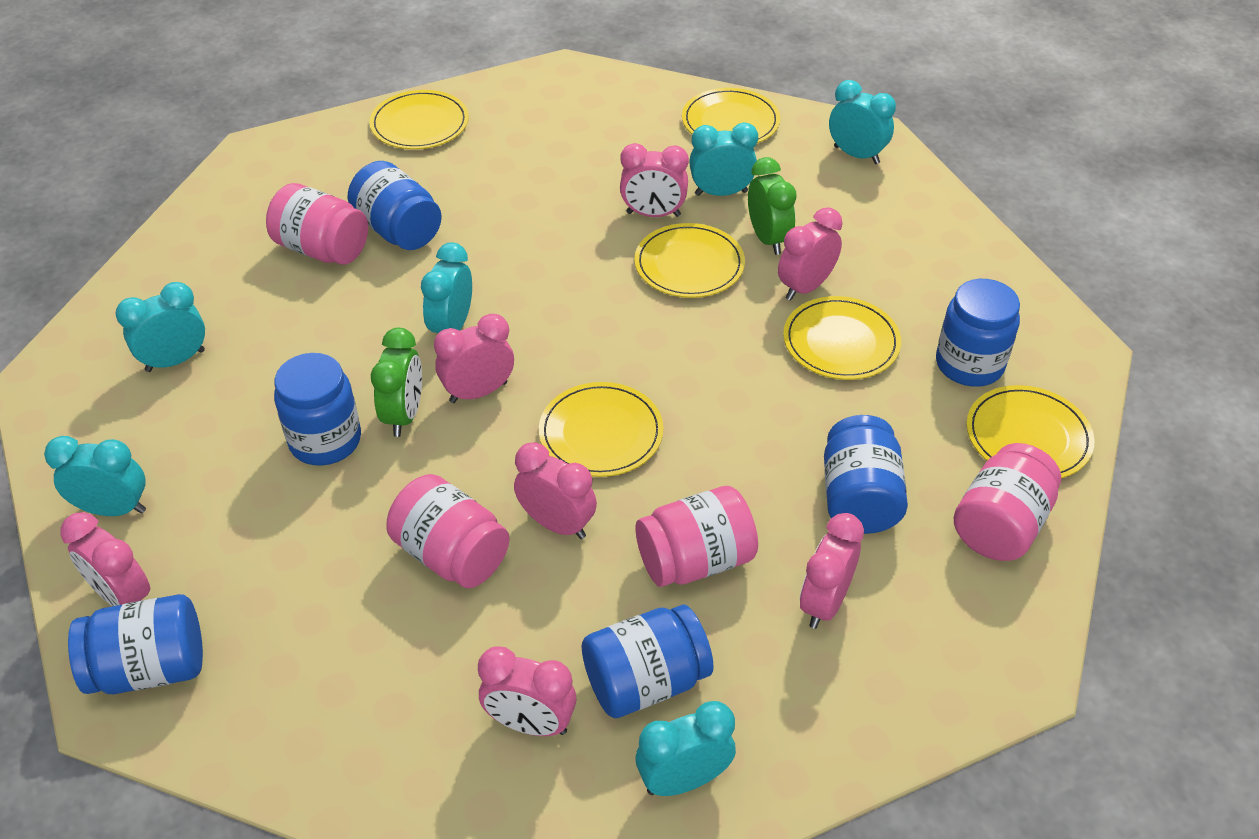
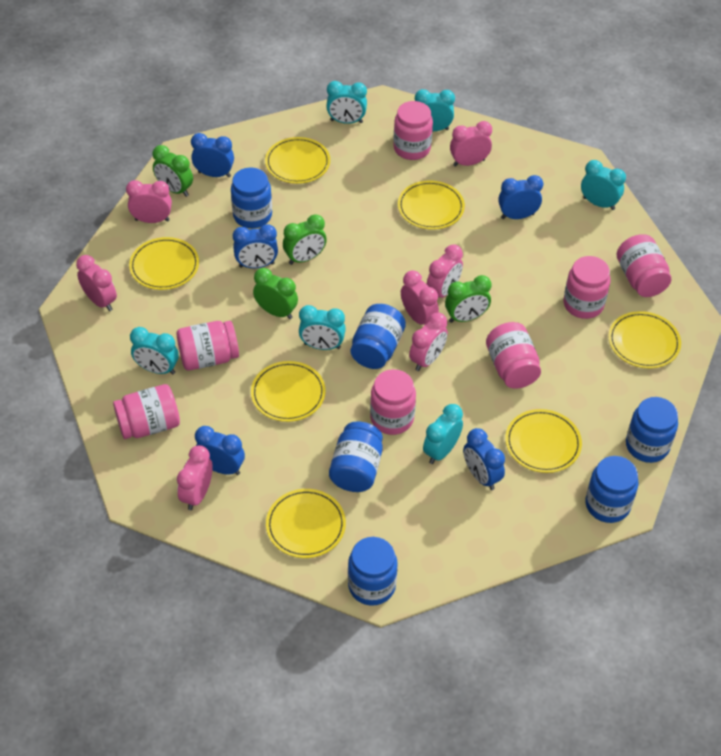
blue clock: none = 0 -> [191,133,234,177] [195,426,245,475] [233,224,278,268] [463,428,505,490] [498,175,543,219] = 5
green clock: [371,328,422,437] [748,157,797,255] = 2 -> [152,145,193,197] [253,268,298,319] [283,214,327,265] [445,275,491,323] = 4
pink jar: [266,183,368,265] [386,474,509,588] [636,486,758,587] [954,443,1061,561] = 4 -> [113,384,180,439] [177,321,239,371] [370,369,416,435] [393,101,433,160] [486,322,541,389] [564,256,610,319] [616,234,671,297] = 7
yellow plate: [369,90,469,149] [539,382,663,477] [634,223,745,298] [682,88,780,143] [783,296,901,380] [966,385,1094,478] = 6 -> [129,237,199,290] [251,361,326,422] [265,137,330,184] [266,489,346,558] [398,180,465,230] [505,409,582,473] [608,311,681,369] = 7

